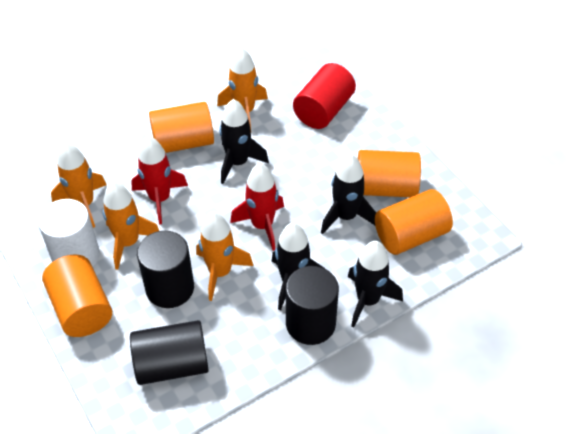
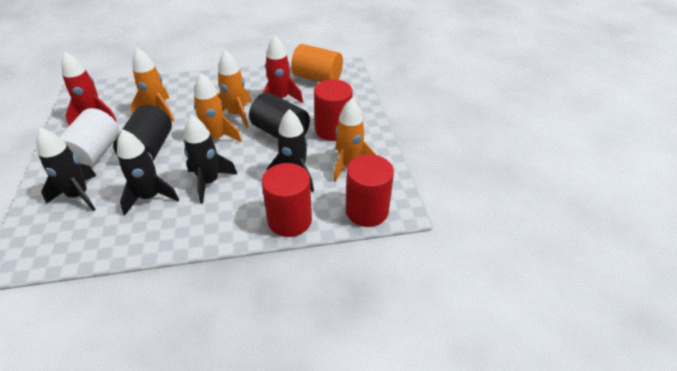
black cylinder: [130,320,209,385] [137,231,194,308] [286,266,339,345] = 3 -> [113,105,172,161] [249,92,310,139] = 2
orange cylinder: [42,254,112,337] [149,102,214,153] [358,150,421,197] [375,189,453,255] = 4 -> [291,44,343,82] = 1
red cylinder: [293,63,356,129] = 1 -> [262,163,312,237] [314,79,353,141] [346,154,394,227] = 3

